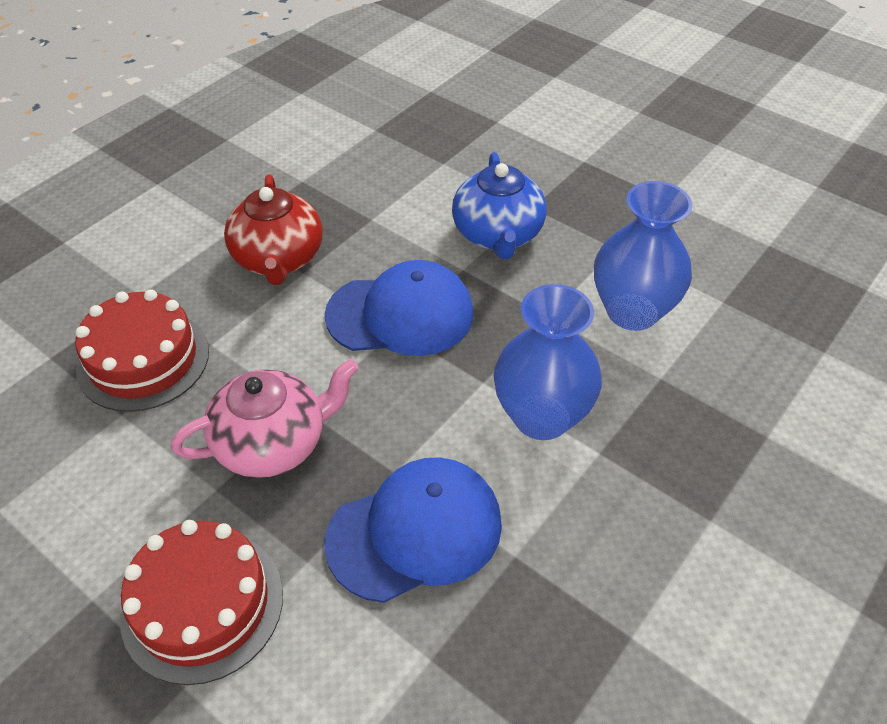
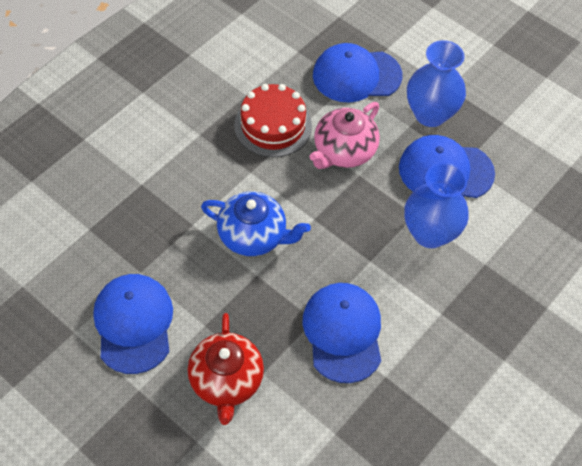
blue cap: [324,457,502,603] [325,260,474,356] = 2 -> [93,274,173,374] [302,283,381,383] [313,43,402,103] [399,135,495,198] = 4
red cake: [75,290,209,412] [120,520,283,685] = 2 -> [234,84,312,158] = 1

